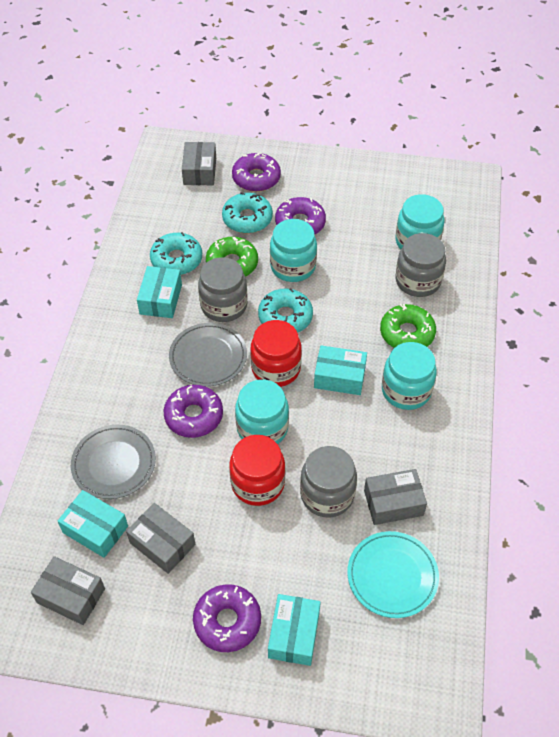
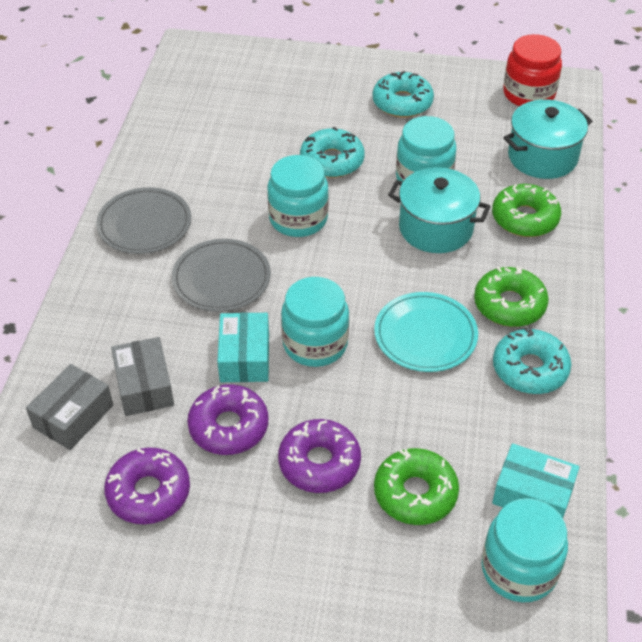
green donut: [206,237,258,277] [380,304,436,348] = 2 -> [374,448,459,525] [474,266,549,327] [492,184,561,237] = 3
grey box: [31,556,105,625] [126,503,195,574] [182,142,216,185] [364,469,427,525] = 4 -> [26,364,113,450] [111,337,174,416] = 2
grey jar: [198,257,248,322] [300,446,357,518] [396,233,446,297] = 3 -> none = 0
purple donut: [164,385,223,438] [193,584,261,652] [232,152,281,192] [275,197,326,234] = 4 -> [104,447,190,524] [187,385,268,455] [278,419,361,493] = 3
red jar: [229,435,285,506] [250,320,302,387] = 2 -> [503,34,562,106] = 1
turquoise box: [58,490,128,558] [137,266,182,318] [268,594,321,666] [314,345,367,395] = 4 -> [217,312,269,382] [492,443,579,518] = 2
turquoise pot: none = 0 -> [388,167,491,253] [503,99,593,179] = 2

